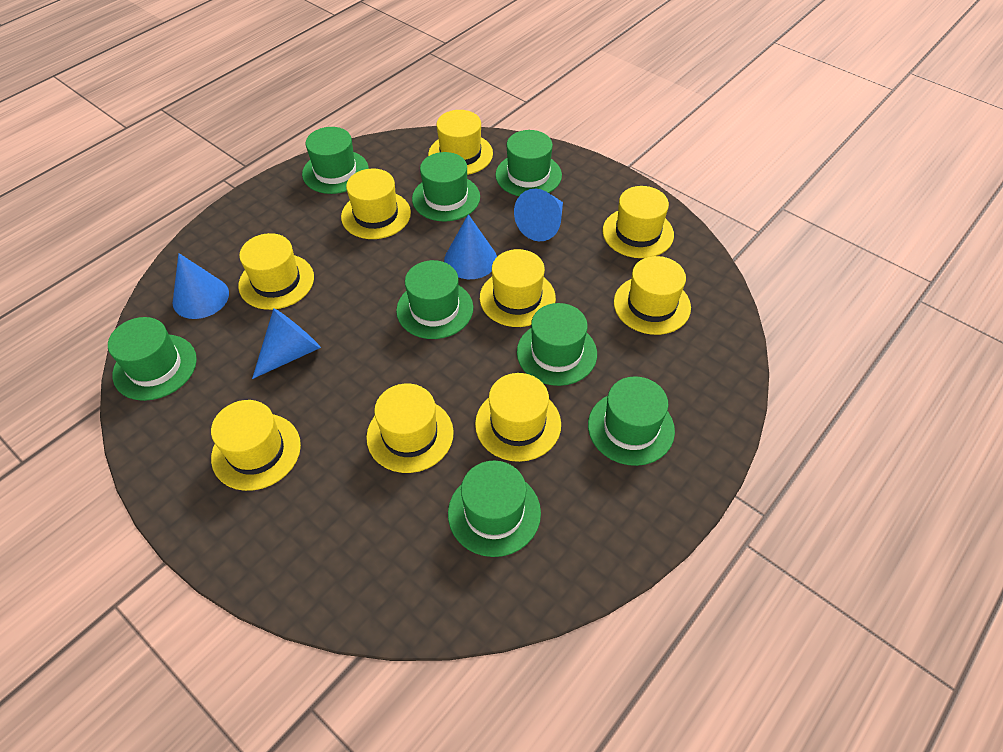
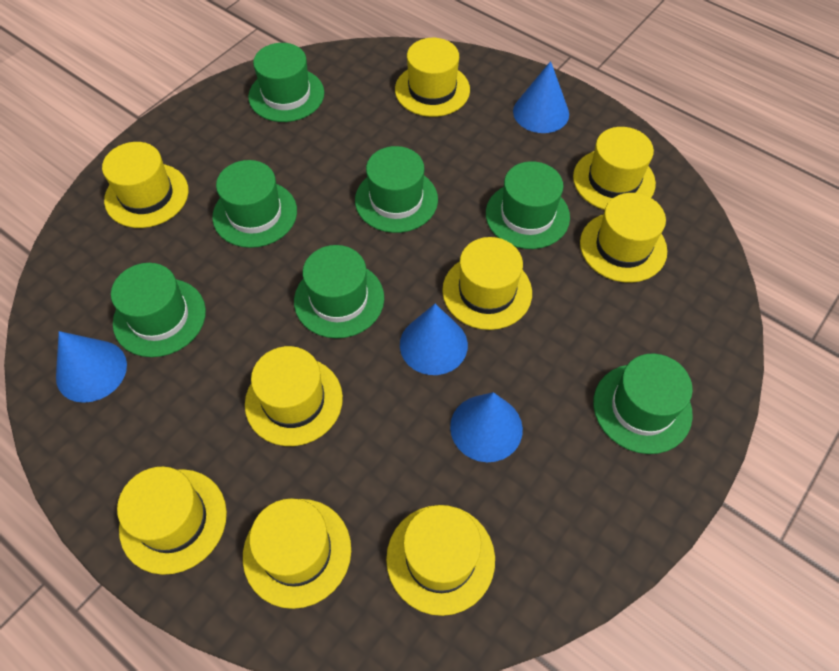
green hat: [108,317,197,401] [302,127,369,194] [396,260,473,339] [412,152,480,222] [448,460,541,557] [495,130,562,196] [517,303,597,386] [588,376,675,466] = 8 -> [111,263,206,357] [212,160,297,248] [248,43,324,122] [294,245,384,338] [355,146,438,233] [486,161,570,249] [593,353,693,454] = 7

